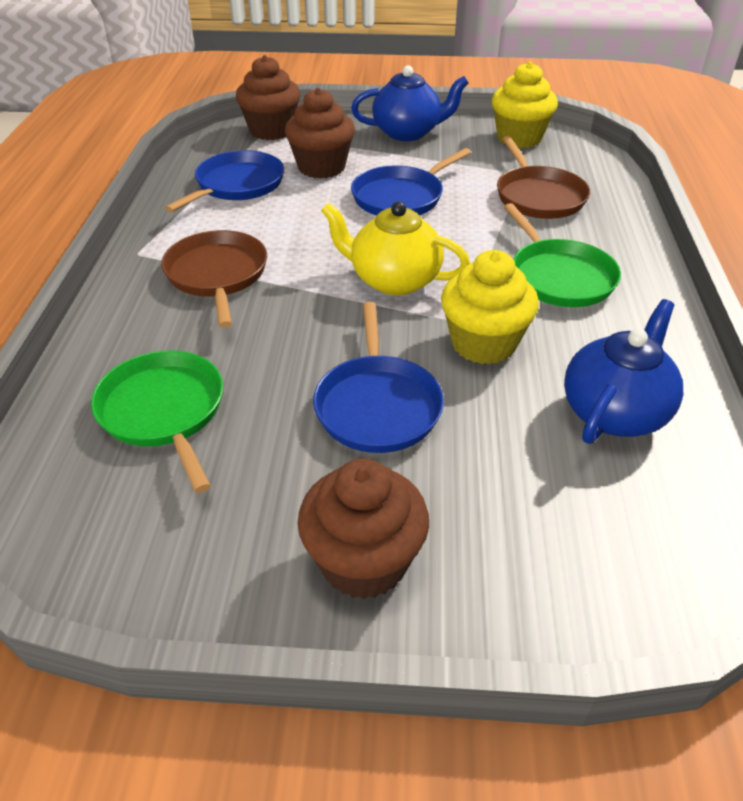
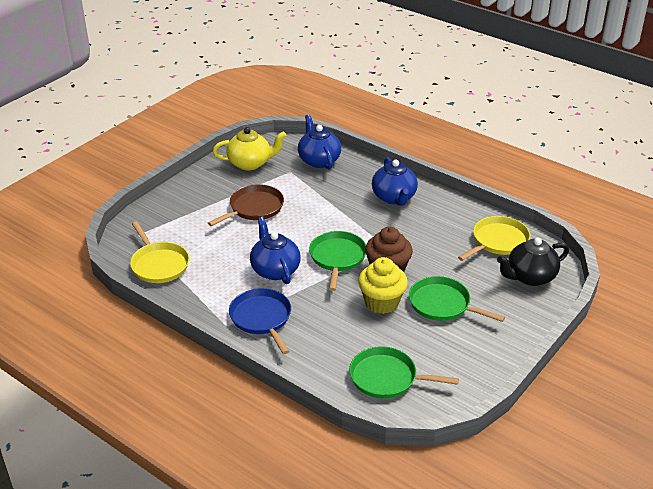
black teapot: none = 0 -> [497,238,569,286] = 1
blue pan: [165,150,284,212] [313,302,444,453] [351,148,471,216] = 3 -> [229,288,291,354] = 1
blue teapot: [351,65,468,141] [564,299,683,444] = 2 -> [250,216,301,284] [298,114,341,169] [372,157,418,206] = 3
brown cupcake: [236,55,301,140] [285,88,355,179] [297,459,429,599] = 3 -> [365,227,413,272] = 1
brown pan: [161,230,267,328] [497,136,590,219] = 2 -> [208,184,284,226] = 1
green pan: [91,350,223,493] [504,203,621,307] = 2 -> [309,231,366,291] [349,346,459,399] [409,276,505,322] = 3
yellow cupcake: [441,250,539,364] [491,62,558,148] = 2 -> [358,257,408,314] = 1
yellow pan: none = 0 -> [130,222,189,283] [458,216,530,261] = 2

